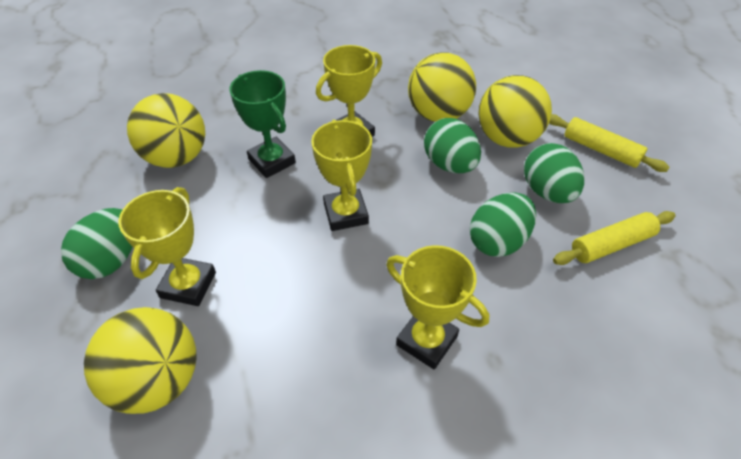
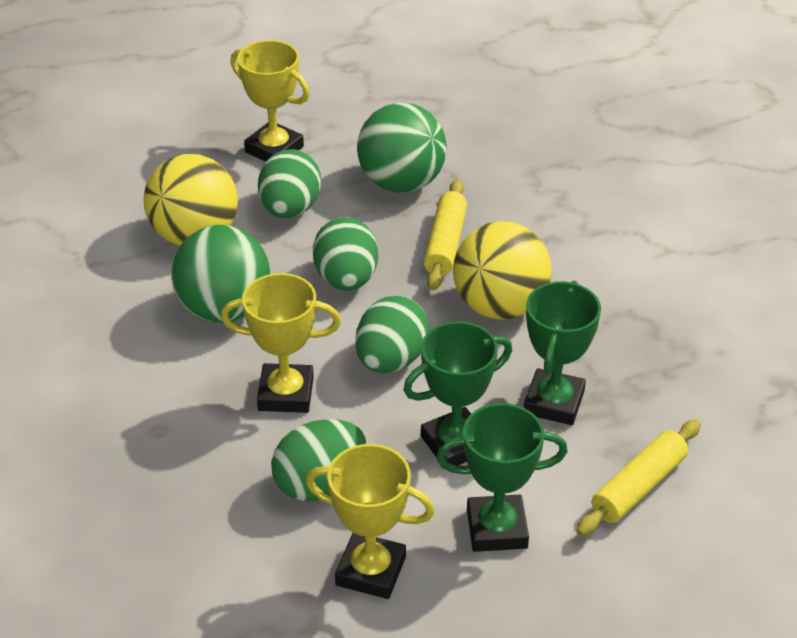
green ball: none = 0 -> [171,225,270,324] [357,103,447,193] = 2
green trophy: [229,70,296,178] = 1 -> [403,321,512,465] [436,403,568,552] [524,281,601,425] = 3
yellow ball: [84,307,197,414] [127,93,205,168] [408,52,476,122] [478,75,552,148] = 4 -> [144,154,238,246] [453,221,552,320] = 2
yellow trophy: [118,187,216,306] [311,120,372,231] [316,45,382,137] [386,245,489,369] = 4 -> [221,273,341,413] [230,40,310,162] [306,444,435,599] = 3

